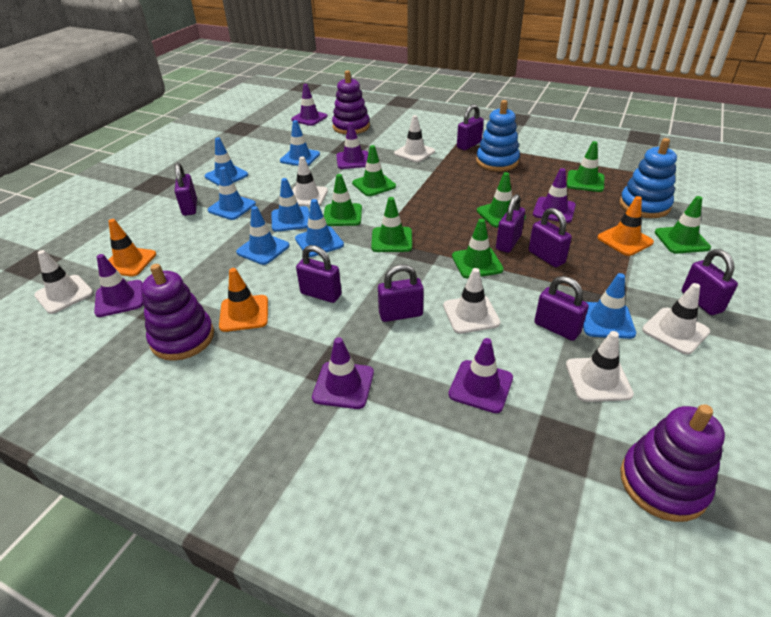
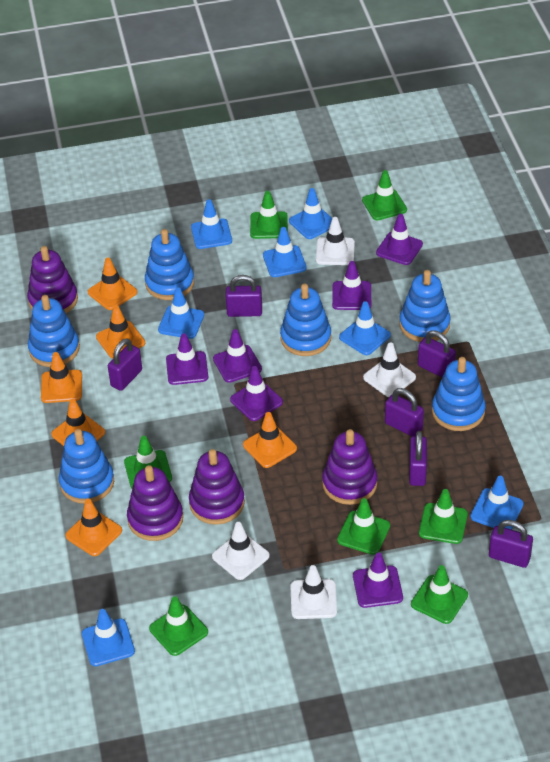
blue stacking toy: [476,100,520,172] [619,138,677,218] = 2 -> [28,295,80,367] [59,429,114,504] [145,229,194,300] [280,284,331,356] [399,270,451,342] [432,357,486,431] = 6
orange traffic cone: [108,219,156,277] [219,268,268,332] [597,196,654,256] = 3 -> [41,352,82,403] [51,399,105,446] [65,499,122,556] [88,258,137,310] [96,305,145,358] [243,412,297,468] = 6
purple padlock: [175,163,197,216] [296,245,342,303] [378,264,424,322] [457,104,484,150] [496,194,525,253] [529,208,572,267] [534,276,589,341] [681,249,738,315] = 8 -> [108,338,142,391] [226,275,262,317] [385,388,424,436] [409,431,427,486] [418,330,456,377] [489,520,533,568] = 6
purple stacking toy: [142,264,214,361] [332,70,370,134] [620,404,725,522] = 3 -> [27,246,78,313] [127,465,183,541] [189,449,245,525] [322,429,377,505] = 4
white traffic cone: [34,250,93,314] [292,156,328,207] [394,115,435,162] [443,268,501,334] [566,331,634,402] [642,283,710,355] = 6 -> [212,522,270,580] [290,565,337,619] [316,217,355,265] [363,342,416,397] = 4

